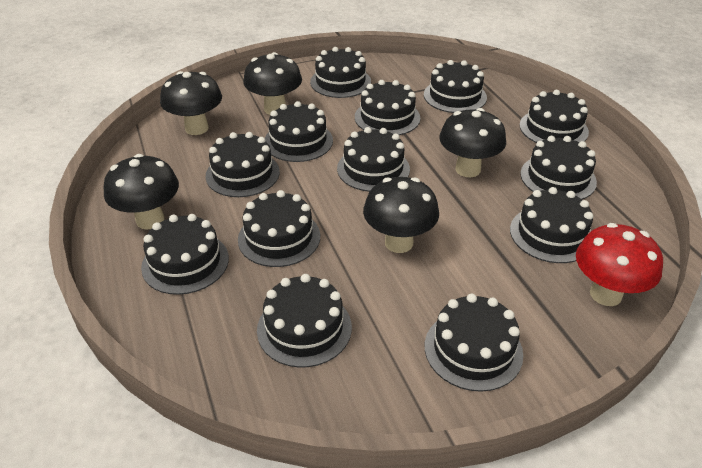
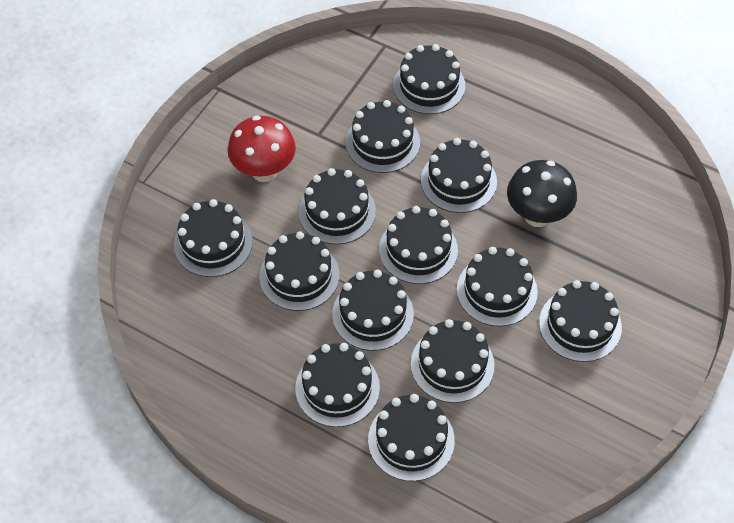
black mushroom: [104,154,179,230] [160,71,222,135] [243,52,302,115] [363,177,439,253] [439,108,506,177] = 5 -> [507,160,577,227] = 1

